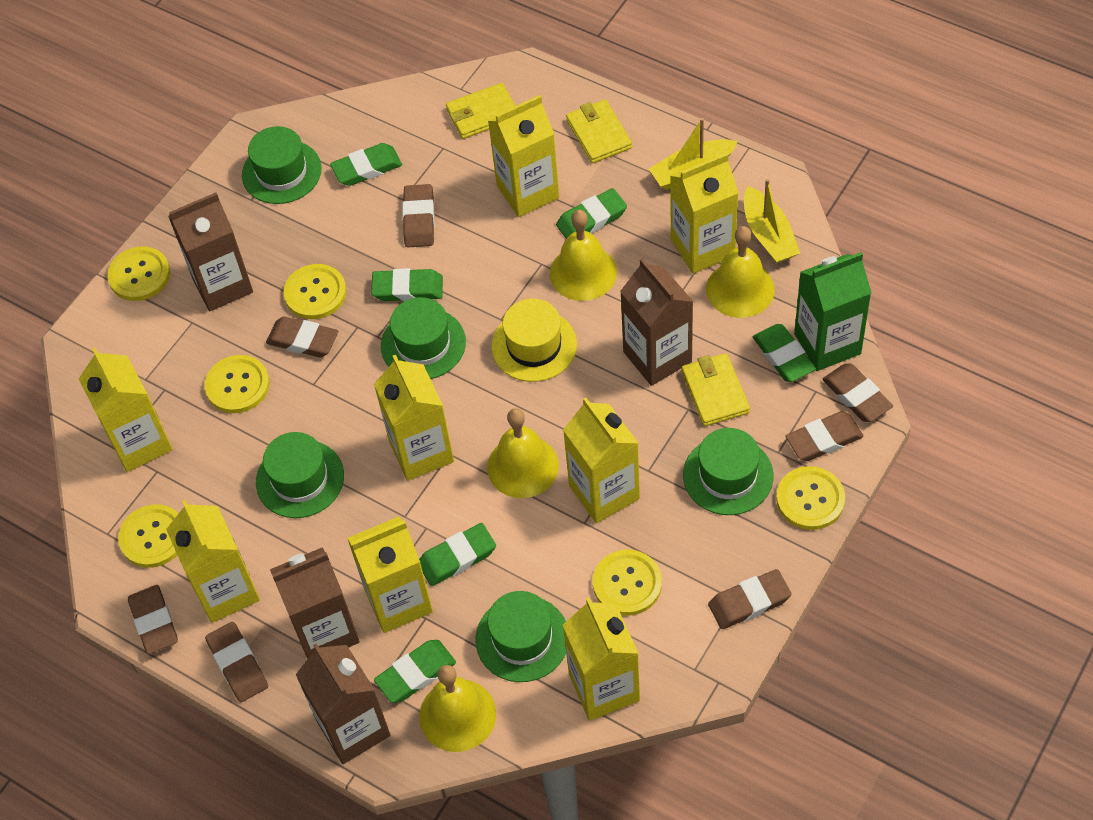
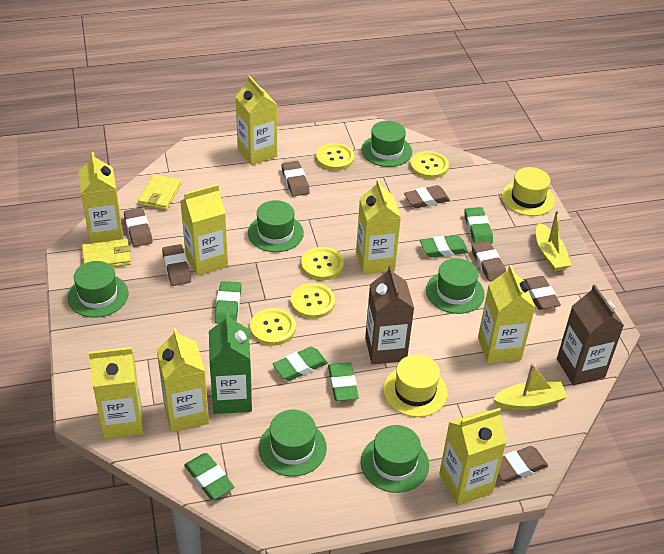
brown carton: [168,192,253,311] [270,547,360,659] [296,643,390,764] [620,258,693,386] = 4 -> [365,265,414,364] [557,285,624,385] = 2
green hat: [242,126,322,204] [256,432,344,518] [381,297,466,379] [476,591,566,682] [683,428,773,515] = 5 -> [67,261,128,318] [248,200,304,252] [259,410,327,477] [361,121,412,167] [361,425,429,493] [426,258,485,314] = 6
yellow bell: [419,665,496,752] [487,408,559,498] [550,210,617,301] [706,226,775,318] = 4 -> none = 0
yellow button: [107,247,170,301] [118,504,178,568] [205,355,270,413] [283,264,347,319] [593,550,662,616] [776,466,845,530] = 6 -> [250,308,296,346] [291,283,335,319] [301,247,344,280] [316,143,354,170] [410,151,449,179] = 5
yellow hat: [491,299,577,382] = 1 -> [383,355,448,417] [502,167,555,216] = 2
yellow wallet: [446,83,515,139] [566,99,632,163] [681,353,750,426] = 3 -> [82,239,131,267] [138,174,181,210] = 2

